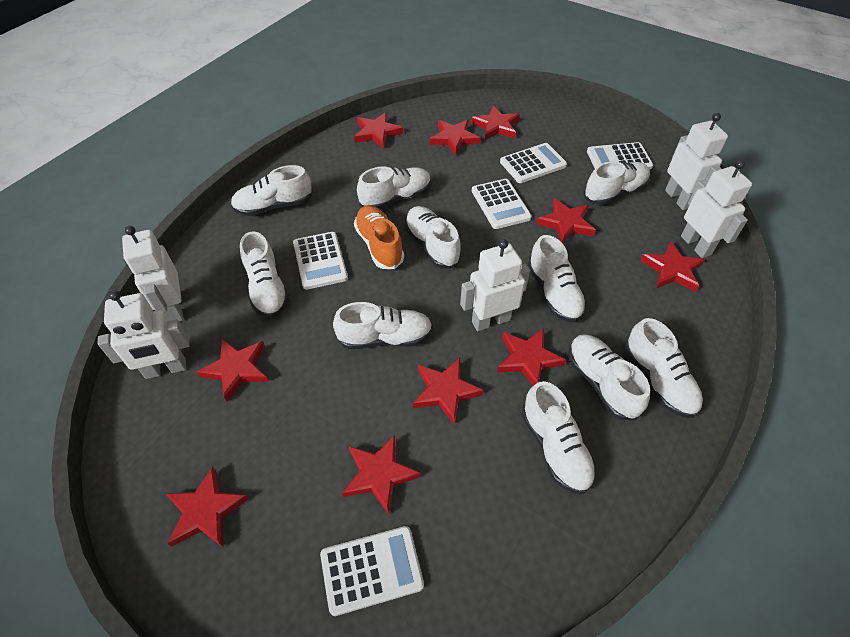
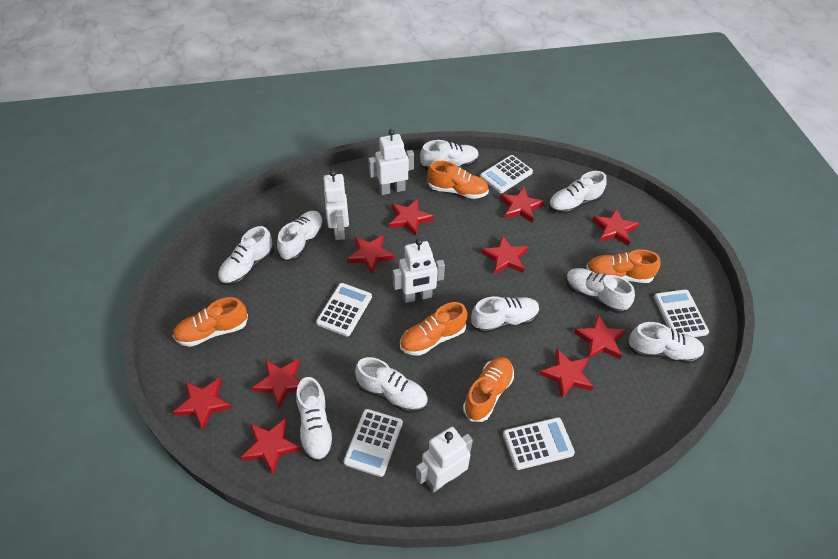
orange shoe: [354,205,404,269] = 1 -> [173,297,248,347] [400,302,468,356] [427,161,489,199] [463,357,514,422] [586,249,661,283] = 5
white robot: [97,290,190,379] [122,226,184,322] [460,239,530,331] [665,113,728,210] [681,160,752,258] = 5 -> [323,170,349,240] [368,129,414,195] [393,238,445,303] [416,427,473,493] = 4
white shoe: [231,165,313,216] [240,231,289,318] [333,302,433,349] [357,166,431,209] [405,206,461,268] [521,381,596,494] [528,235,587,323] [568,334,650,420] [584,161,650,205] [625,318,703,418] = 10 -> [218,226,274,286] [277,211,324,261] [296,377,335,462] [355,357,428,413] [420,140,479,170] [471,296,540,333] [548,171,607,214] [566,268,635,313] [627,322,705,364] = 9

